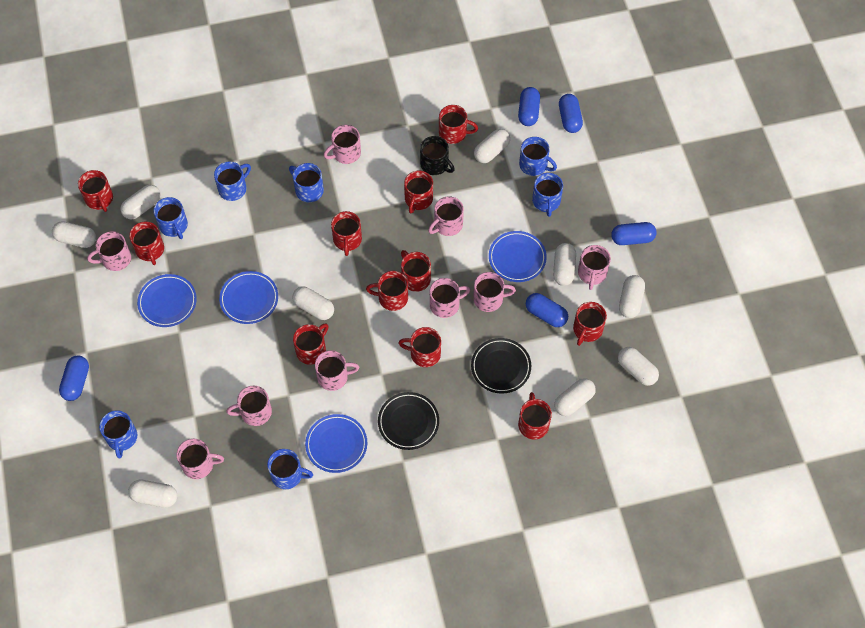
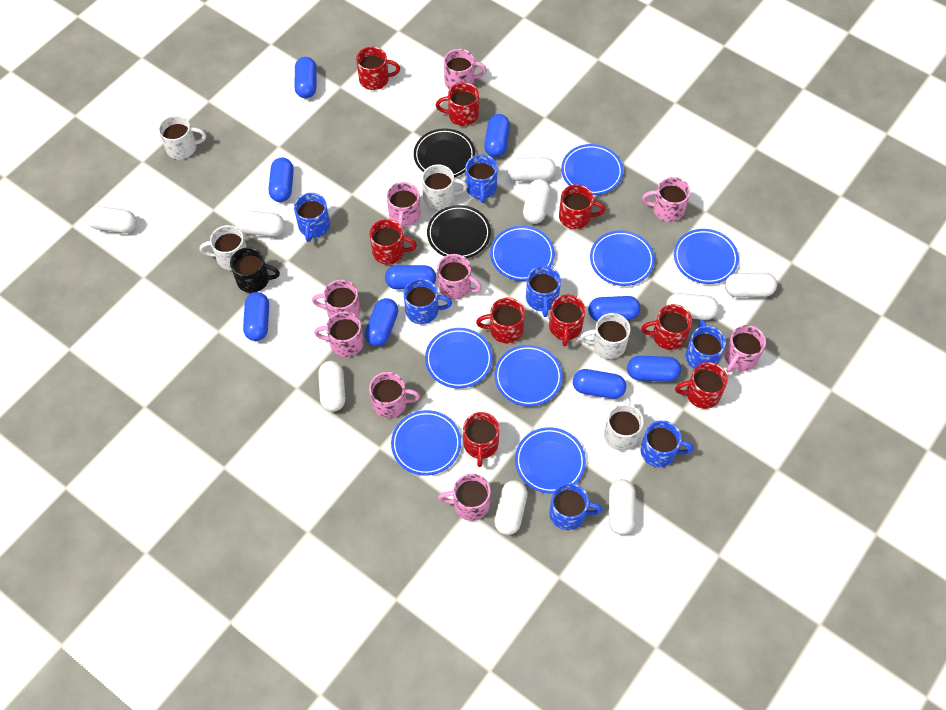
blue capsule: [59,356,89,401] [518,87,540,126] [526,293,568,327] [559,94,583,133] [611,222,657,245] = 5 -> [243,292,269,341] [269,158,294,202] [294,57,317,98] [365,298,398,346] [385,265,436,289] [484,114,510,157] [573,369,626,399] [588,296,640,321] [627,356,681,382] = 9
blue plate: [137,274,197,327] [219,271,278,324] [305,414,367,473] [489,231,547,282] = 4 -> [391,410,461,476] [425,328,493,388] [490,226,555,281] [494,345,563,406] [515,427,586,494] [561,144,623,195] [590,230,655,286] [674,229,739,284] = 8
red mug: [78,170,113,212] [129,222,164,265] [293,323,328,365] [331,211,362,256] [366,271,408,311] [398,327,441,367] [401,250,431,292] [404,171,433,214] [439,105,478,144] [518,392,552,439] [573,302,607,346] = 11 -> [356,47,400,90] [370,219,417,264] [436,82,479,126] [463,412,499,467] [476,298,525,343] [549,295,585,346] [559,184,605,229] [641,304,692,350] [675,362,728,409] = 9
white mug: none = 0 -> [158,115,206,159] [200,225,247,270] [422,164,468,209] [580,313,630,359] [604,397,644,451] = 5

